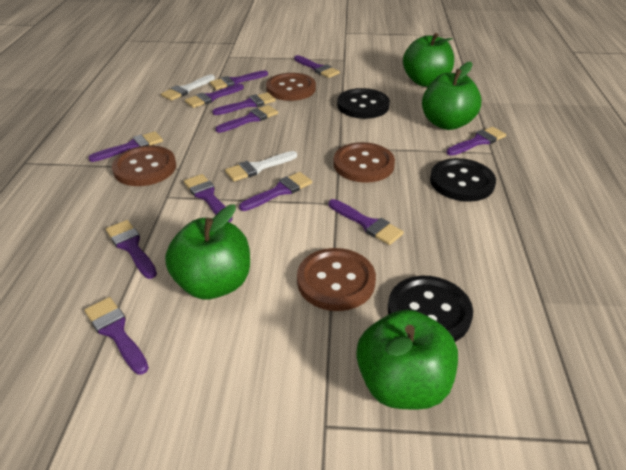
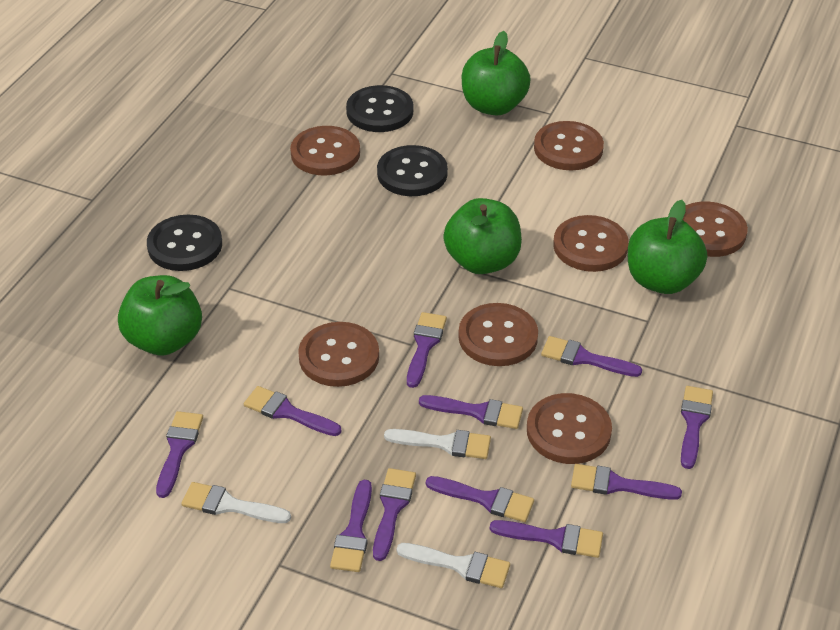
brown button: [112,146,176,186] [266,73,316,101] [297,248,376,311] [333,142,395,183] = 4 -> [290,126,360,176] [298,322,379,387] [458,303,538,366] [527,393,612,464] [534,121,604,170] [553,215,629,272] [683,201,748,257] = 7
purple brush: [84,297,149,375] [88,131,163,162] [106,220,157,279] [184,174,232,222] [185,84,244,108] [210,70,268,90] [212,92,276,115] [215,105,278,133] [239,172,312,211] [294,55,340,78] [329,199,404,245] [446,127,506,156] = 12 -> [156,411,203,498] [244,386,342,436] [330,480,372,572] [373,468,416,561] [407,312,447,388] [419,395,523,429] [426,476,534,522] [490,520,603,558] [541,336,642,377] [571,464,682,500] [681,386,713,469] = 11
white brush: [161,75,215,101] [225,151,297,182] = 2 -> [181,482,291,523] [384,429,491,459] [396,543,510,588] = 3

